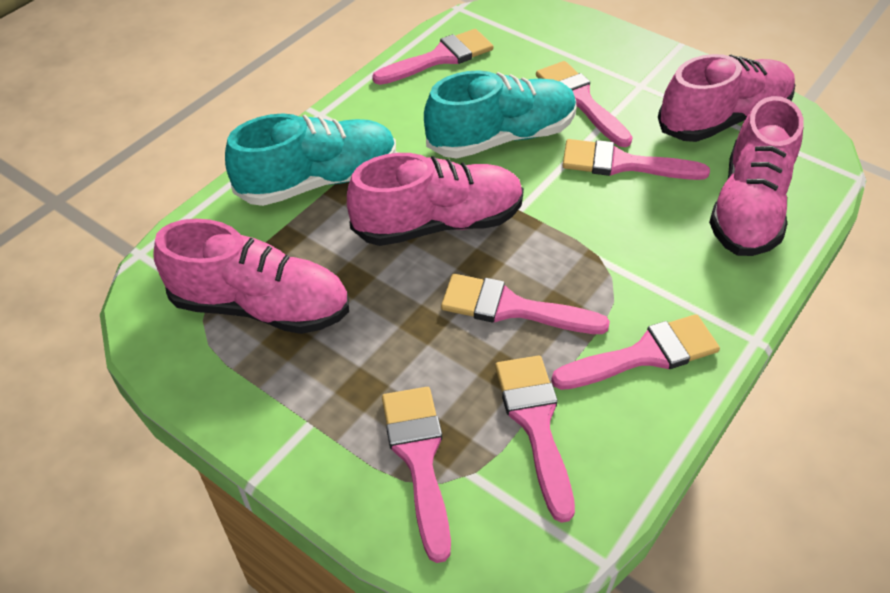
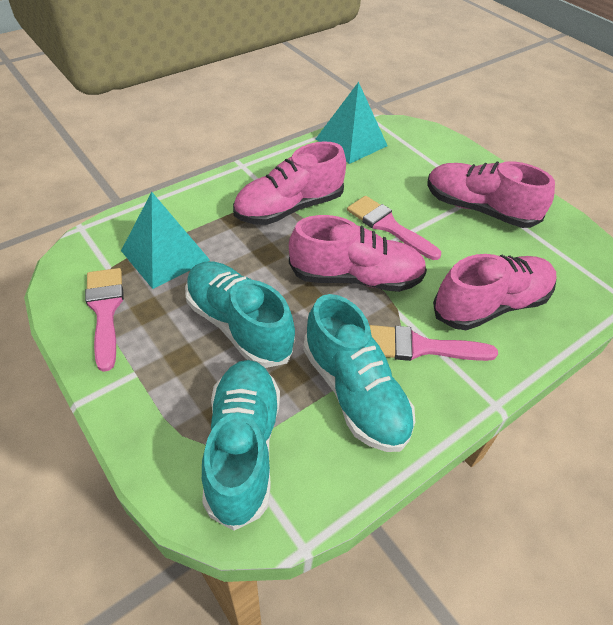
pink brush: [372,29,493,85] [382,387,451,563] [441,274,610,334] [495,355,575,523] [536,61,633,147] [551,314,720,390] [562,139,710,180] = 7 -> [85,268,124,372] [347,196,441,260] [369,325,498,361] = 3
turquoise pyramid: none = 0 -> [121,192,210,289] [316,82,388,164] = 2
turquoise shoe: [225,113,396,206] [424,70,577,158] = 2 -> [185,261,296,368] [202,360,280,531] [303,294,415,452] = 3

